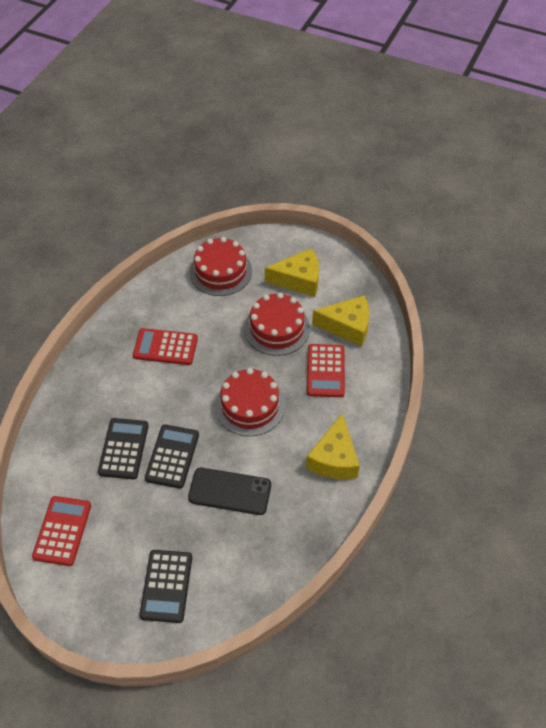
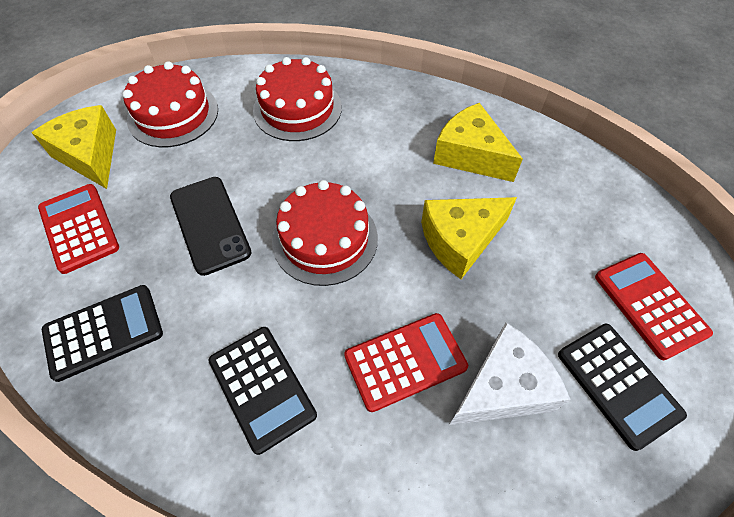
white cheese: none = 0 -> [449,323,571,425] = 1

